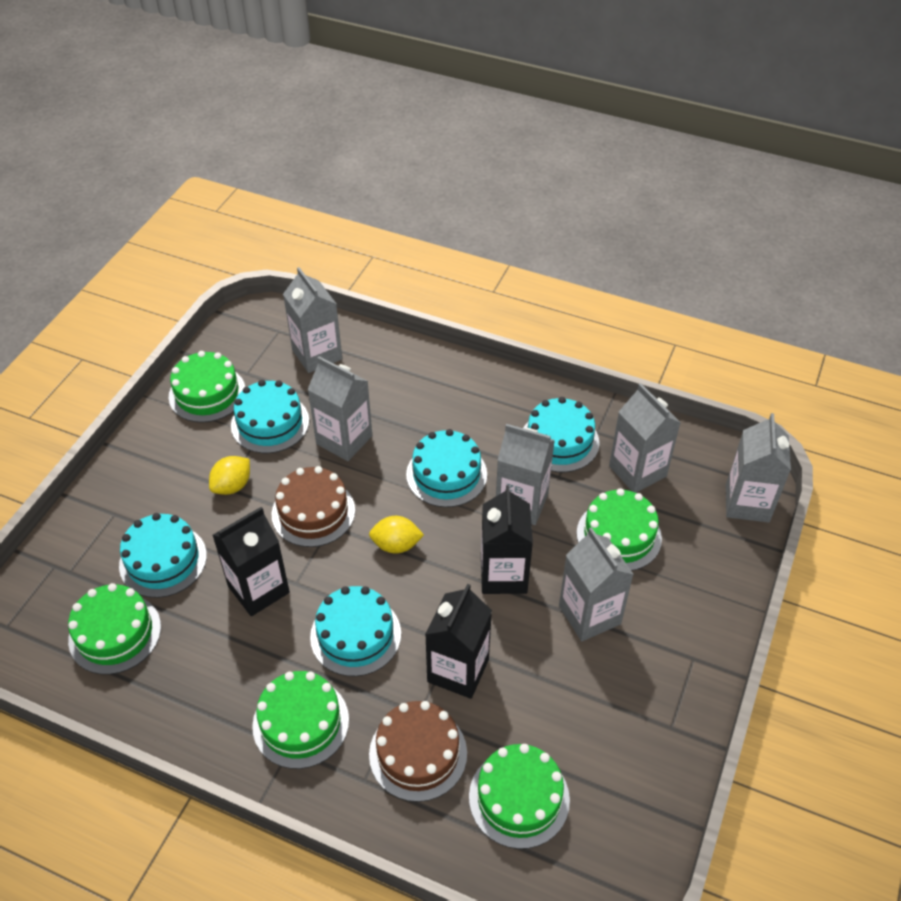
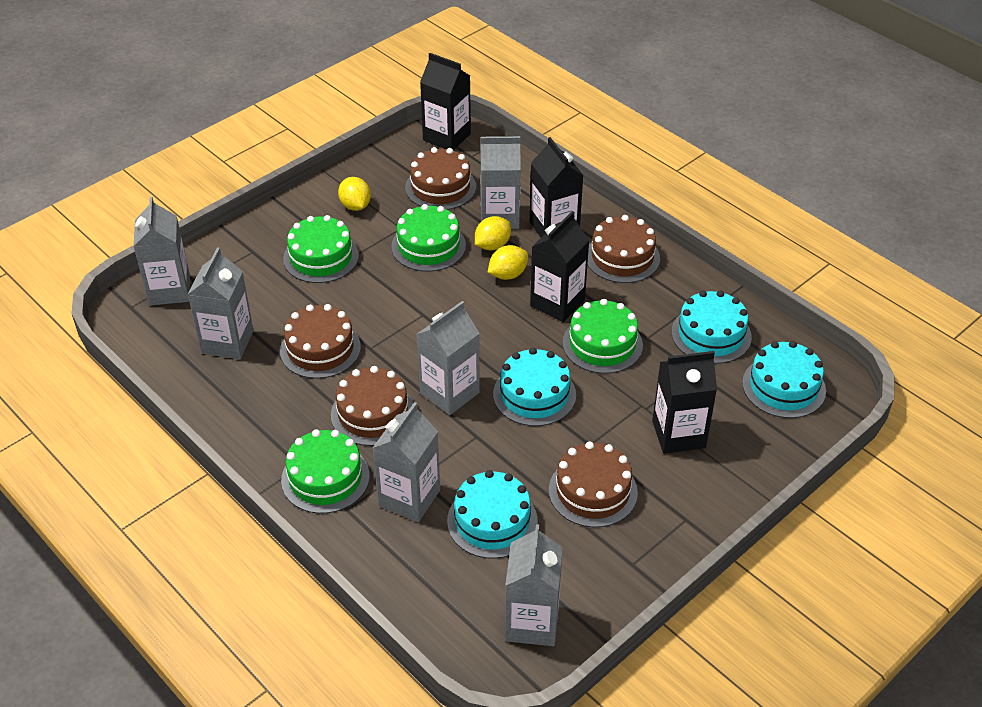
black carton: [212,507,290,616] [425,584,492,699] [481,485,533,594] = 3 -> [420,53,471,150] [530,137,584,237] [530,211,590,322] [652,351,717,454] = 4
brown cake: [272,466,355,547] [369,701,467,802] = 2 -> [280,304,361,379] [331,366,413,446] [405,147,476,210] [549,441,638,527] [587,215,660,283] = 5
green cake: [68,583,161,674] [169,351,245,423] [252,671,349,769] [469,744,570,849] [577,488,662,571] = 5 -> [281,429,370,514] [283,215,359,283] [391,204,466,272] [563,299,643,374] = 4
turquoise cake: [119,513,207,598] [231,380,309,453] [310,586,401,676] [406,429,487,507] [524,397,600,472] = 5 -> [447,470,538,559] [493,348,576,426] [672,290,752,364] [742,341,826,418] = 4
yellow lemon: [209,456,250,495] [369,516,424,554] = 2 -> [338,177,371,211] [475,216,511,250] [488,245,528,280] = 3

